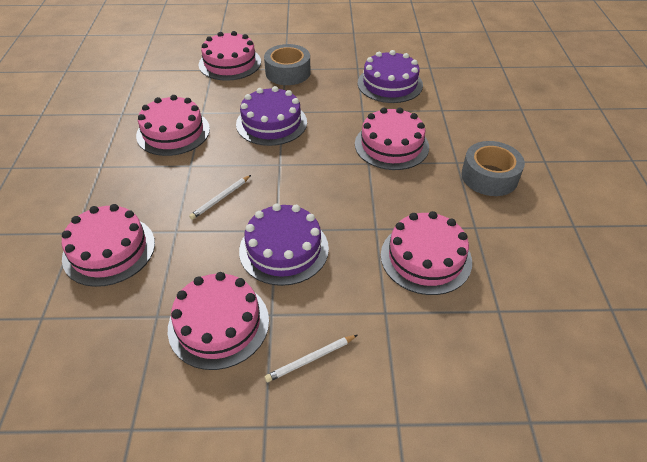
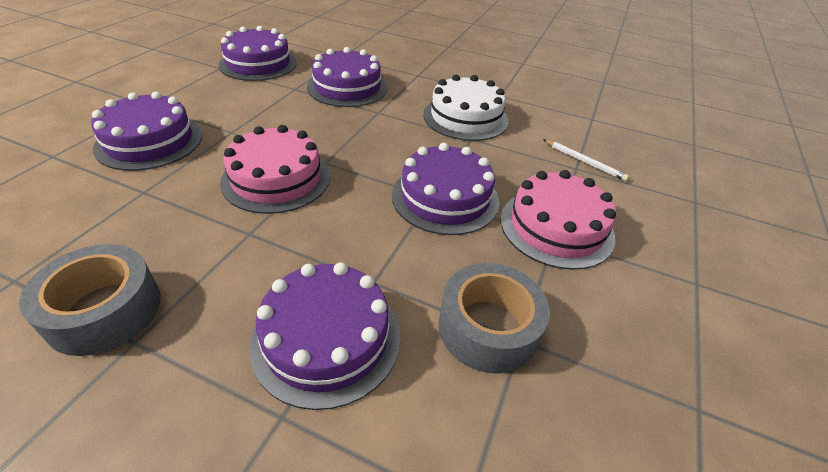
pink cake: [61,204,155,287] [136,95,210,156] [168,272,269,370] [199,31,261,81] [355,108,429,170] [381,211,472,295] = 6 -> [220,125,330,214] [500,170,616,270] = 2
purple cake: [236,86,307,146] [239,203,329,286] [357,50,423,103] = 3 -> [91,91,202,171] [218,26,297,81] [249,262,401,410] [307,47,387,107] [392,143,499,235] = 5
white cake: none = 0 -> [423,75,509,141] = 1
white pencil: [189,175,251,220] [265,335,357,382] = 2 -> [543,139,629,181] = 1

